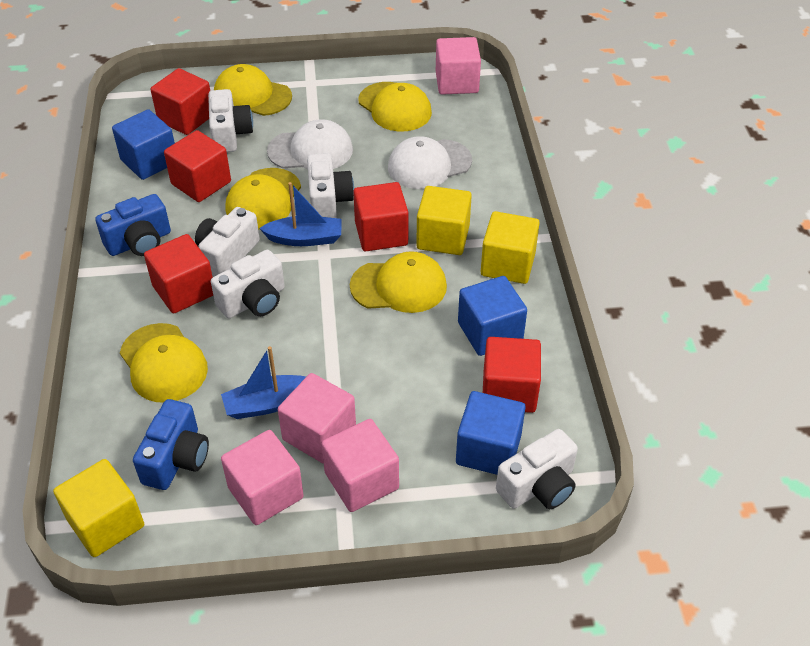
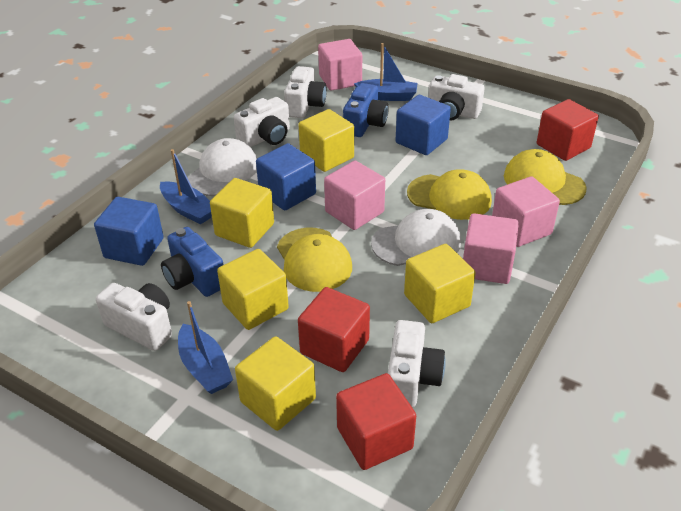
blue boat: [221,346,306,419] [259,182,342,246] = 2 -> [160,149,212,225] [178,301,233,394] [354,43,418,101] = 3
red cube: [144,234,213,313] [150,68,210,135] [164,130,231,202] [353,182,408,251] [483,337,541,413] = 5 -> [298,287,370,372] [336,373,416,470] [537,99,599,161] = 3
yellow cap: [120,323,208,403] [214,64,292,116] [225,168,301,230] [350,251,447,313] [358,82,432,131] = 5 -> [277,228,352,292] [407,169,492,220] [504,149,587,205] = 3
yellow cube: [53,459,144,557] [416,186,472,255] [481,211,540,284] = 3 -> [210,178,274,248] [217,249,289,330] [235,336,316,431] [298,109,354,172] [404,244,475,323] = 5

